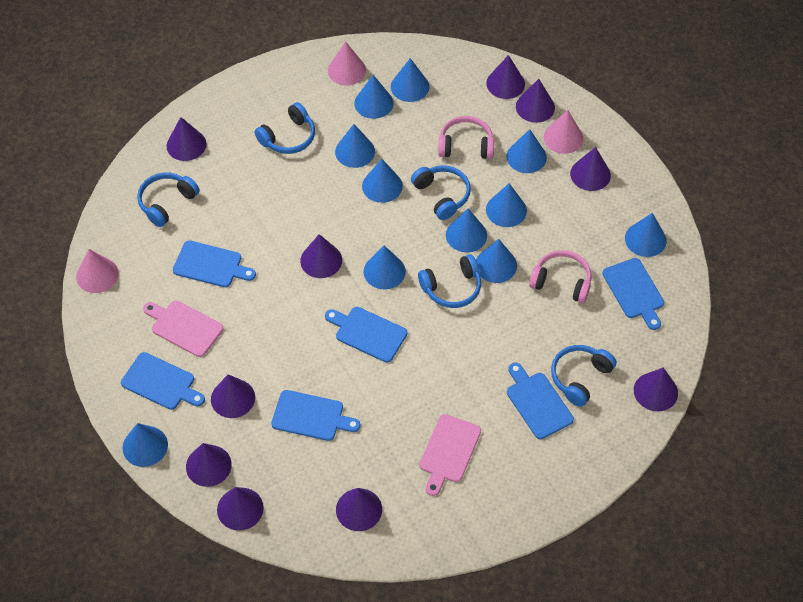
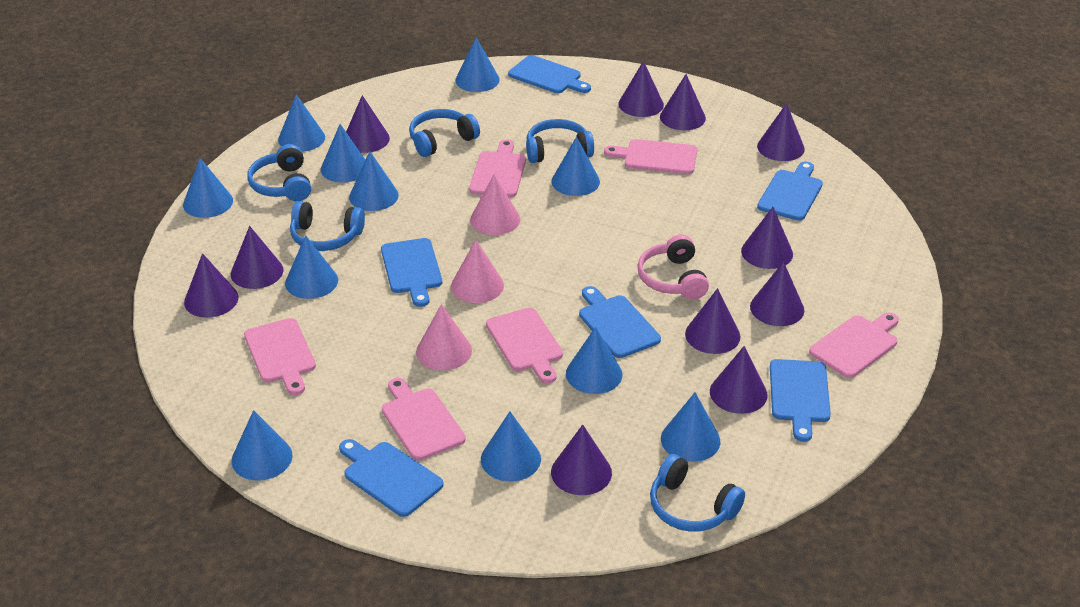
pink cutting board: [143,300,223,357] [419,414,481,496] = 2 -> [244,318,316,395] [382,378,466,460] [469,139,526,197] [486,308,563,383] [604,139,697,174] [809,312,899,378] = 6
pink headphones: [438,116,494,159] [529,250,592,303] = 2 -> [637,235,709,300] = 1
purple cone: [166,117,207,161] [186,443,232,487] [211,374,255,418] [217,487,264,531] [300,234,342,278] [336,488,382,531] [486,55,525,99] [516,79,555,123] [570,147,611,191] [634,368,678,411] = 10 -> [184,253,238,318] [231,226,284,289] [346,95,390,153] [551,425,612,495] [619,61,664,117] [660,74,706,130] [685,288,741,354] [710,346,767,414] [741,207,793,269] [750,262,804,326] [757,103,805,161] = 11

